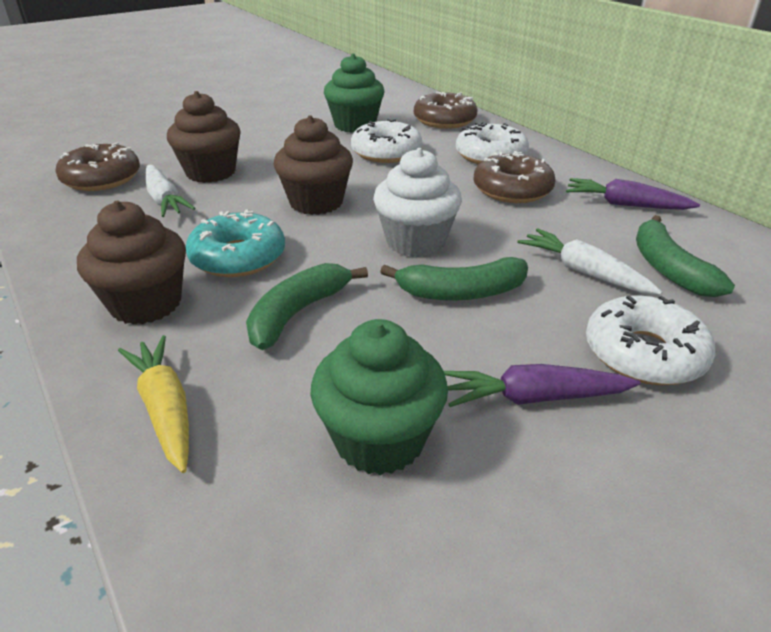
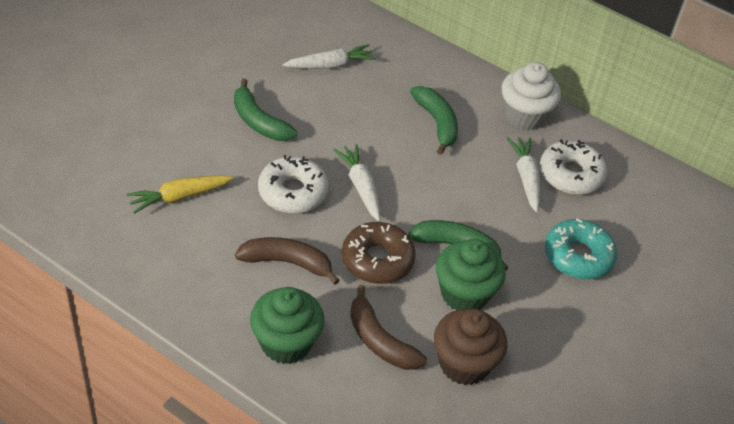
brown banana: none = 0 -> [235,237,340,285] [350,285,427,370] = 2
brown cupcake: [77,201,186,325] [167,91,241,183] [273,115,353,215] = 3 -> [434,309,508,385] = 1
brown donut: [55,142,140,191] [414,92,478,129] [473,151,556,203] = 3 -> [342,222,416,284] = 1
purple carrot: [444,364,641,407] [566,178,700,210] = 2 -> none = 0
white carrot: [145,165,195,217] [518,228,662,295] = 2 -> [283,44,376,69] [333,144,380,222] [507,137,540,213] = 3
white donut: [351,119,422,163] [456,122,529,164] [586,295,715,385] = 3 -> [258,155,329,214] [540,139,607,195] = 2

